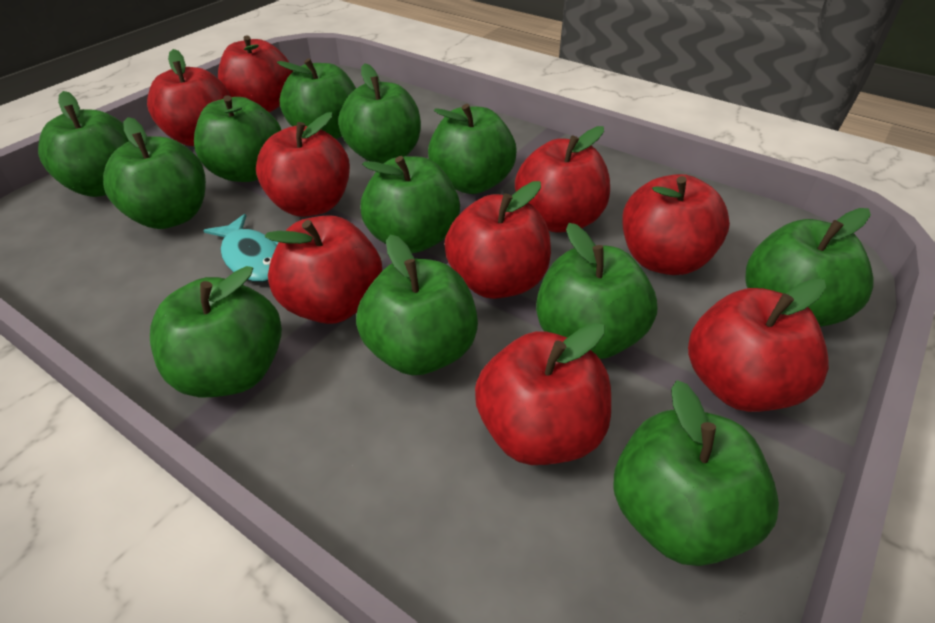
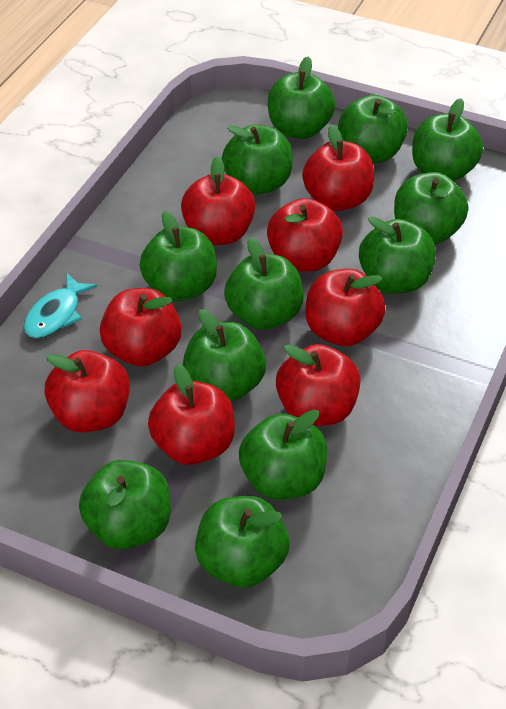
red apple: [147,49,230,146] [218,35,293,112] [256,112,350,217] [265,215,382,324] [444,181,551,299] [475,323,611,465] [515,126,610,233] [622,174,730,275] [688,278,829,412] = 9 -> [44,350,130,432] [100,288,182,367] [148,364,235,465] [181,156,255,245] [267,198,343,272] [276,344,361,426] [302,124,374,211] [305,269,386,346] = 8

